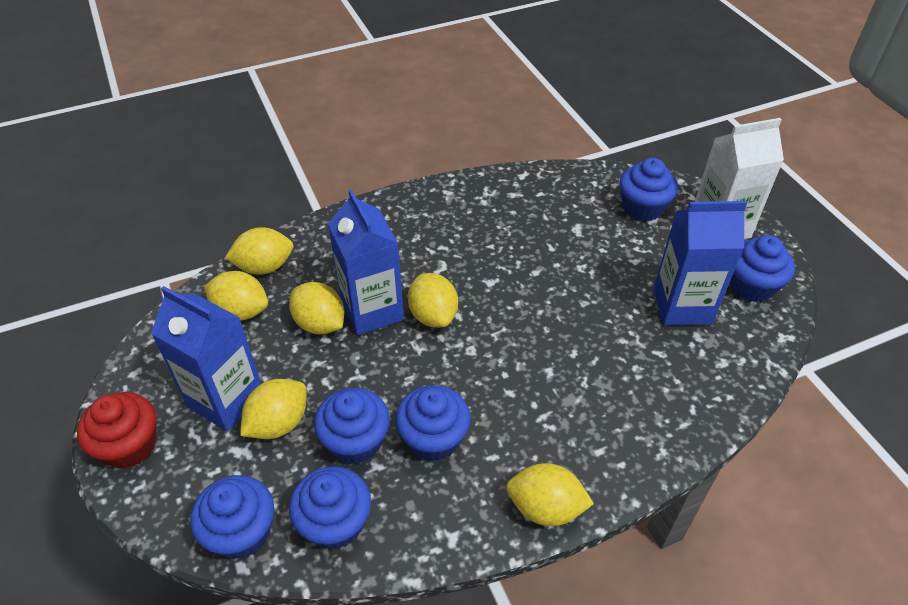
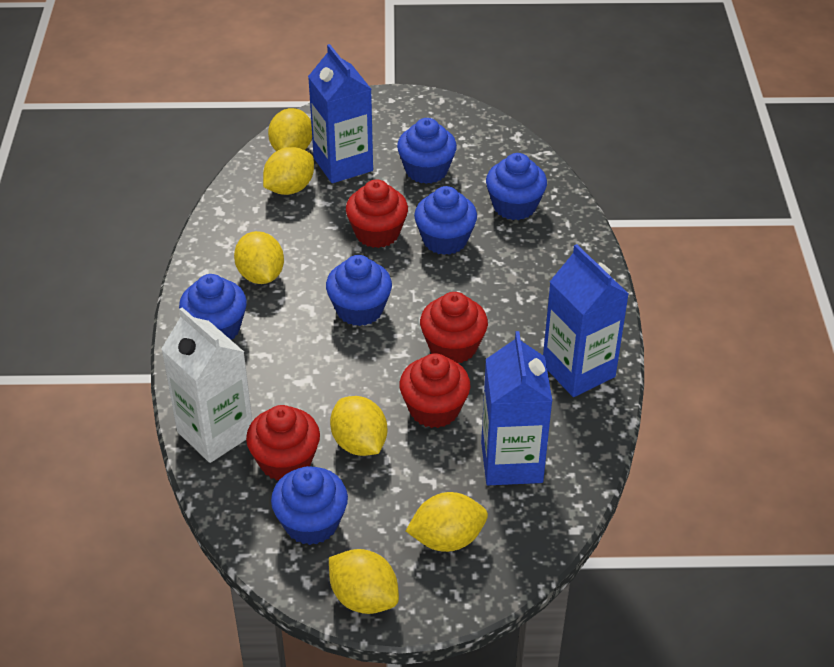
red cupcake: [77,392,156,469] = 1 -> [246,405,320,481] [346,179,408,248] [399,353,471,428] [420,292,488,363] = 4

